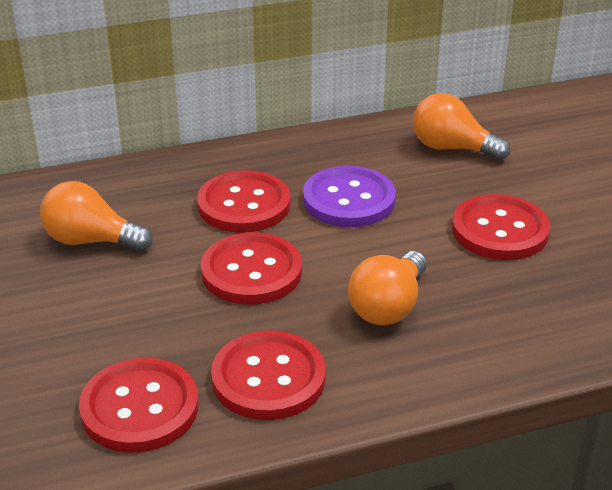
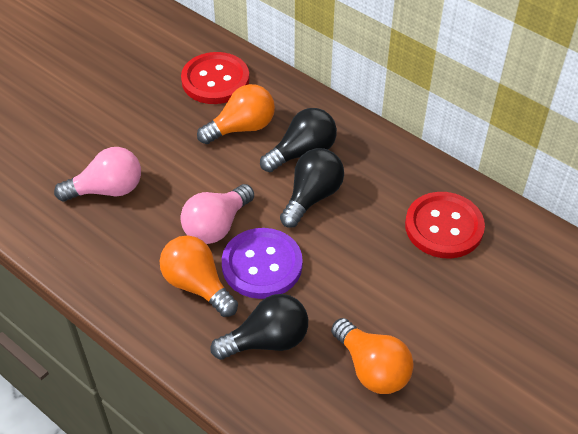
black light bulb: none = 0 -> [211,294,308,360] [260,108,337,172] [280,148,344,228] = 3
pink light bulb: none = 0 -> [54,147,141,201] [181,184,254,244] = 2
red button: [79,358,199,453] [197,170,291,233] [201,232,302,304] [211,331,326,420] [452,194,550,260] = 5 -> [181,52,250,104] [405,192,485,259] = 2

